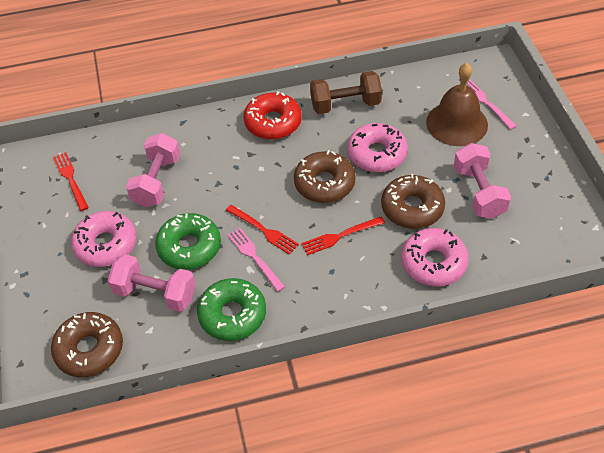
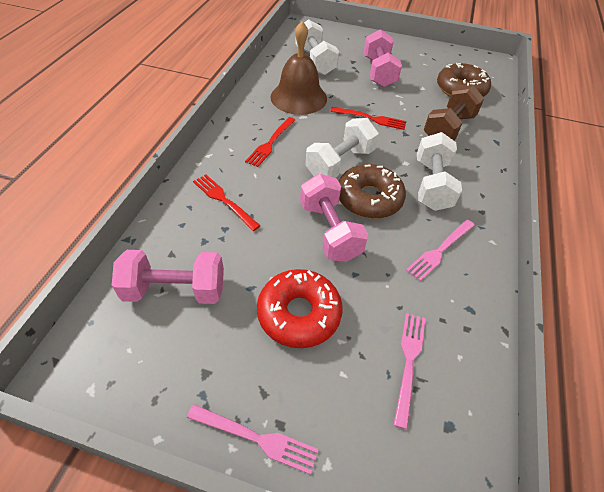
brown donut: [51,312,123,377] [294,150,356,203] [381,174,445,229] = 3 -> [339,164,406,219] [437,63,491,97] = 2
green donut: [155,213,221,270] [197,278,266,341] = 2 -> none = 0
pink donut: [71,211,137,267] [347,123,408,172] [401,228,469,286] = 3 -> none = 0
pink fork: [227,227,285,292] [459,79,517,130] = 2 -> [187,404,319,475] [393,313,426,429] [406,220,475,281] = 3
white dumbbell: none = 0 -> [295,19,339,75] [305,118,379,178] [417,132,462,211] = 3

